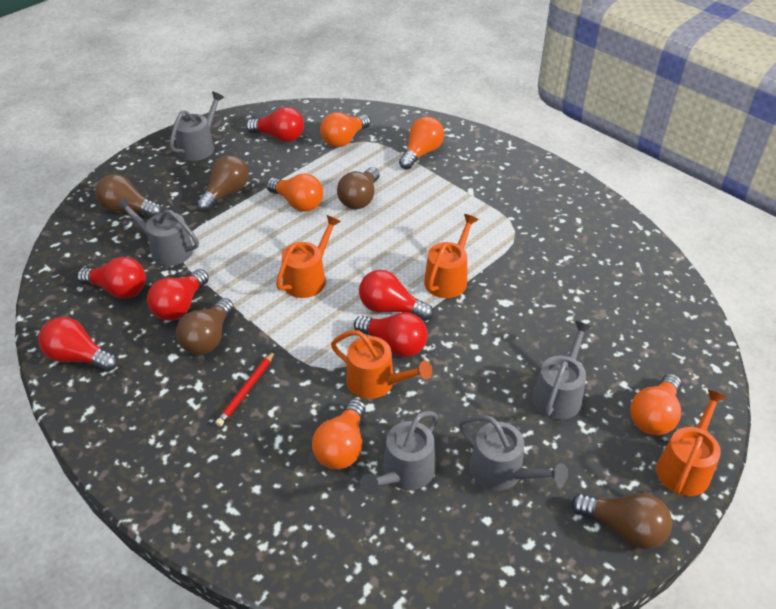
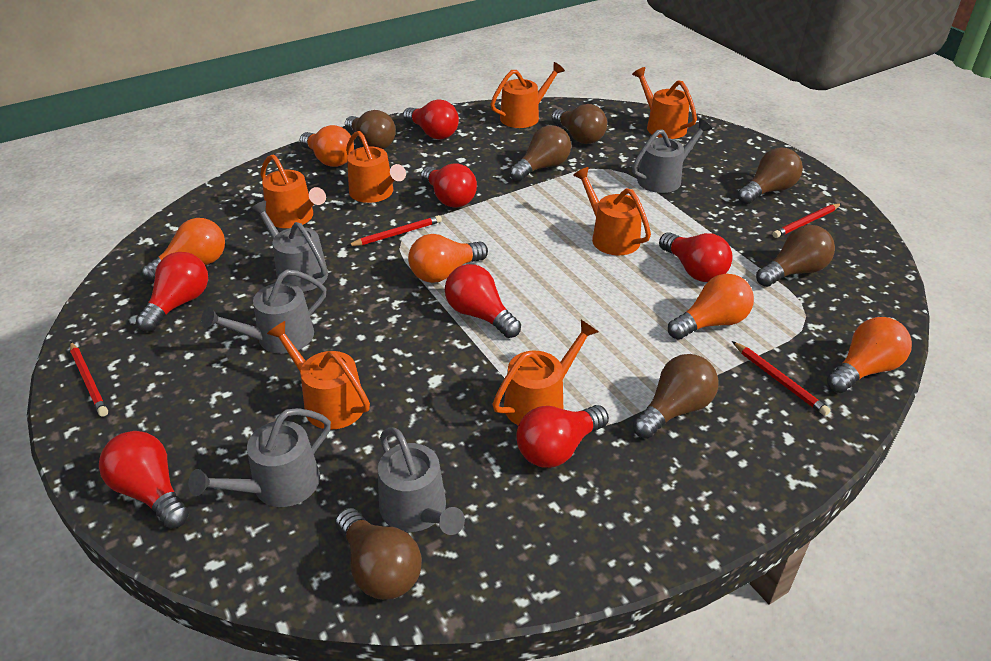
brown light bulb: [95,174,162,217] [176,298,234,355] [197,155,248,212] [337,167,380,209] [571,493,672,549] = 5 -> [335,508,422,600] [345,110,396,149] [509,125,571,181] [552,104,607,144] [633,354,719,439] [738,147,803,204] [756,225,835,287] = 7
orange watering can: [276,215,341,298] [331,330,432,399] [424,214,479,298] [656,389,727,496] = 4 -> [260,155,326,228] [267,321,370,430] [346,131,406,203] [491,62,565,128] [493,320,599,426] [573,167,651,255] [632,67,697,139] = 7
red light bulb: [38,317,118,371] [77,257,146,299] [147,269,209,321] [246,107,304,142] [354,312,428,357] [359,270,433,321] = 6 -> [99,431,189,528] [136,252,208,332] [403,99,459,139] [421,163,477,208] [445,264,521,338] [517,405,609,468] [659,232,733,282] = 7
red pencil: [215,351,275,427] = 1 -> [70,342,108,417] [347,215,442,246] [732,341,830,416] [772,203,842,238] = 4

